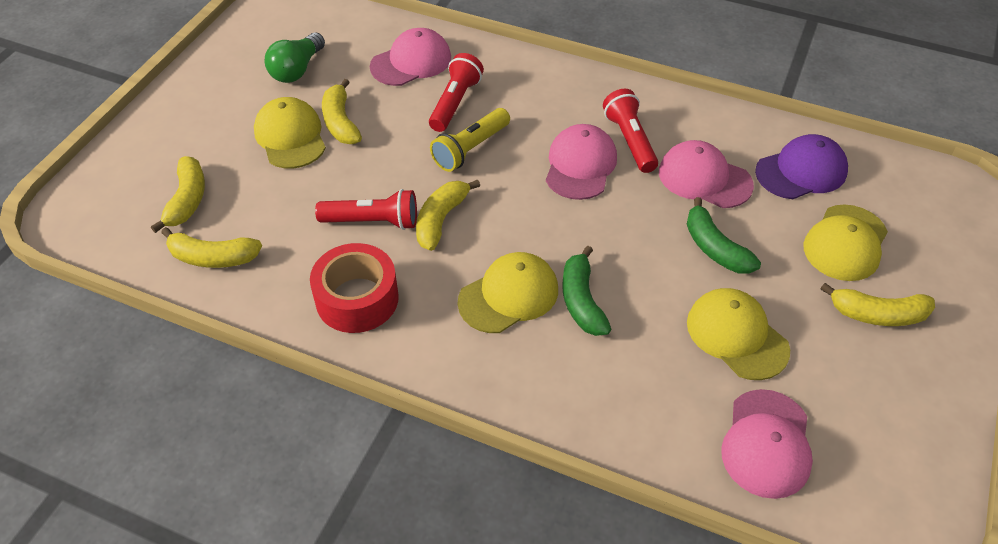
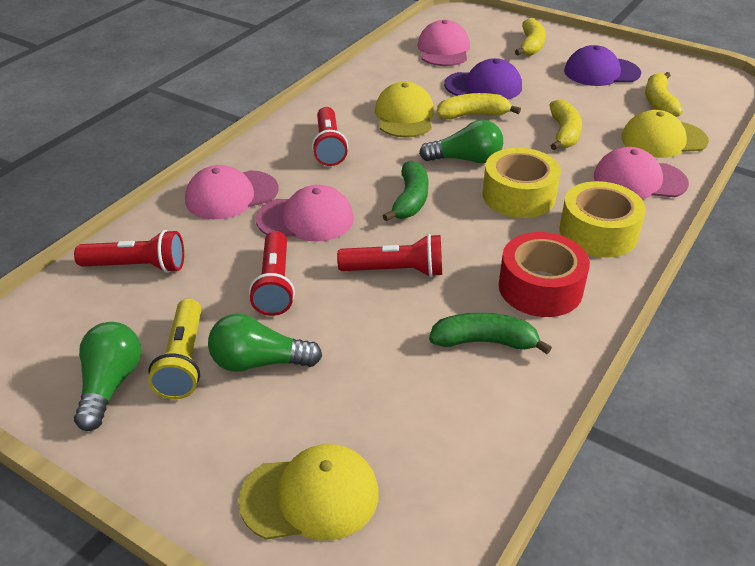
green light bulb: [265,33,325,83] = 1 -> [74,322,141,431] [208,313,322,372] [419,120,503,163] = 3
purple cap: [755,134,848,199] = 1 -> [444,58,522,100] [564,45,641,86] = 2
red flashlight: [315,189,417,230] [429,53,484,132] [603,89,658,173] = 3 -> [74,230,184,273] [249,231,295,316] [312,107,348,166] [337,234,442,277] = 4
yellow banana: [151,156,205,233] [161,227,262,268] [322,79,362,144] [416,179,480,251] [820,283,935,326] = 5 -> [437,93,521,119] [515,18,546,56] [550,99,582,150] [645,72,683,117] = 4
yellow cap: [254,97,326,169] [458,252,558,333] [687,288,790,380] [803,204,888,281] = 4 -> [238,444,379,540] [375,82,434,138] [621,110,709,158] = 3
yellow tape: none = 0 -> [482,148,561,218] [559,181,646,258] = 2

